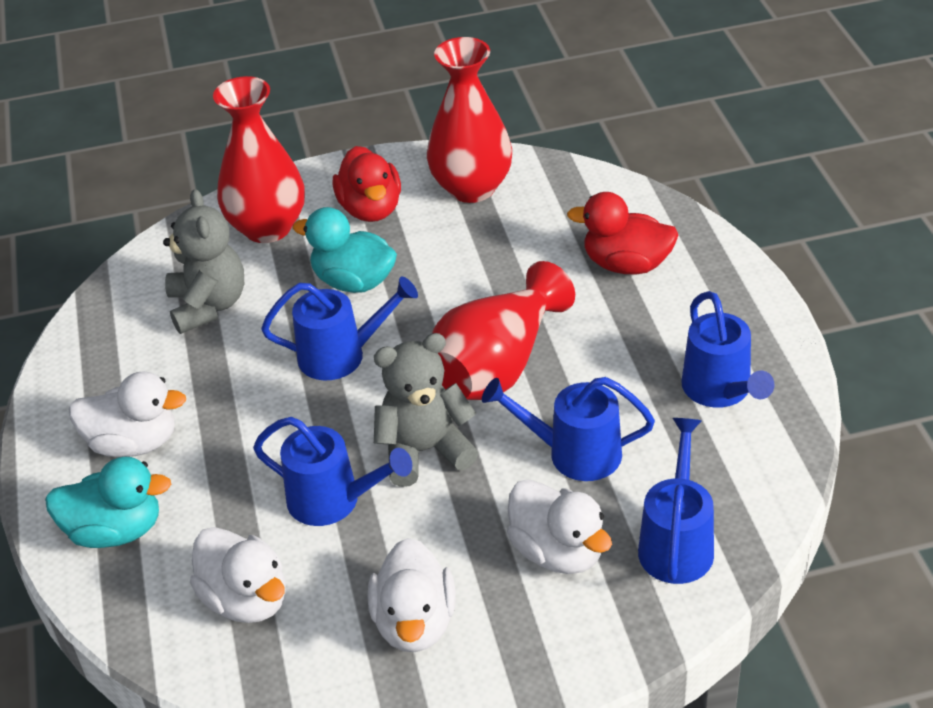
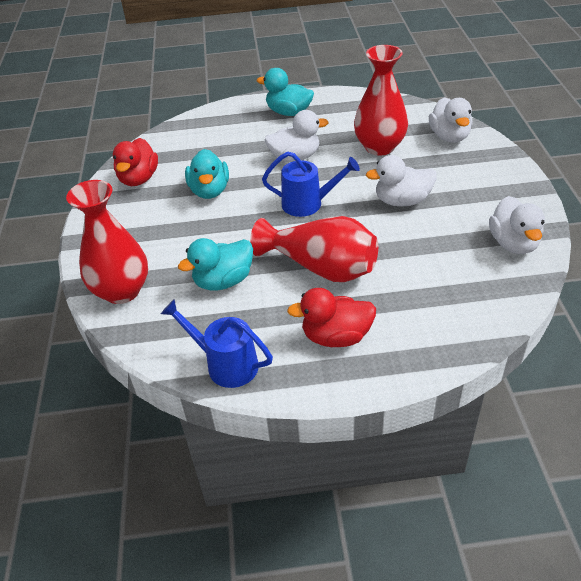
blue watering can: [253,417,412,526] [261,277,418,381] [482,377,655,481] [638,418,714,584] [681,291,774,408] = 5 -> [161,299,273,388] [262,151,360,217] = 2
grey teddy bear: [163,189,244,334] [374,333,478,487] = 2 -> none = 0
turquoise duck: [45,457,171,548] [293,207,397,293] = 2 -> [178,238,253,291] [185,149,229,199] [257,68,314,116] = 3

